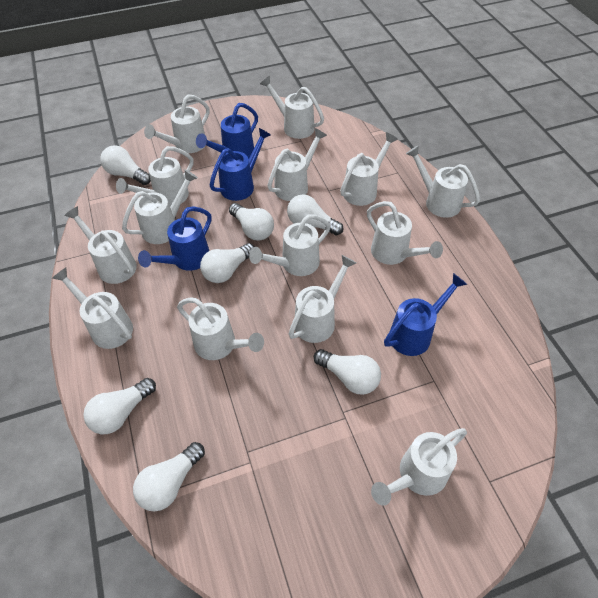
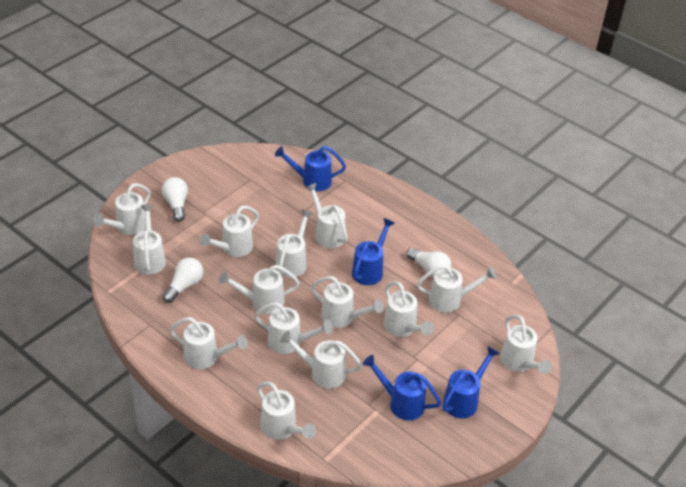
white light bulb: [83,378,156,434] [100,145,151,185] [133,442,205,511] [200,243,254,283] [229,203,274,241] [287,195,343,235] [314,349,381,395] = 7 -> [162,177,188,222] [163,257,203,303] [406,248,451,278] = 3

